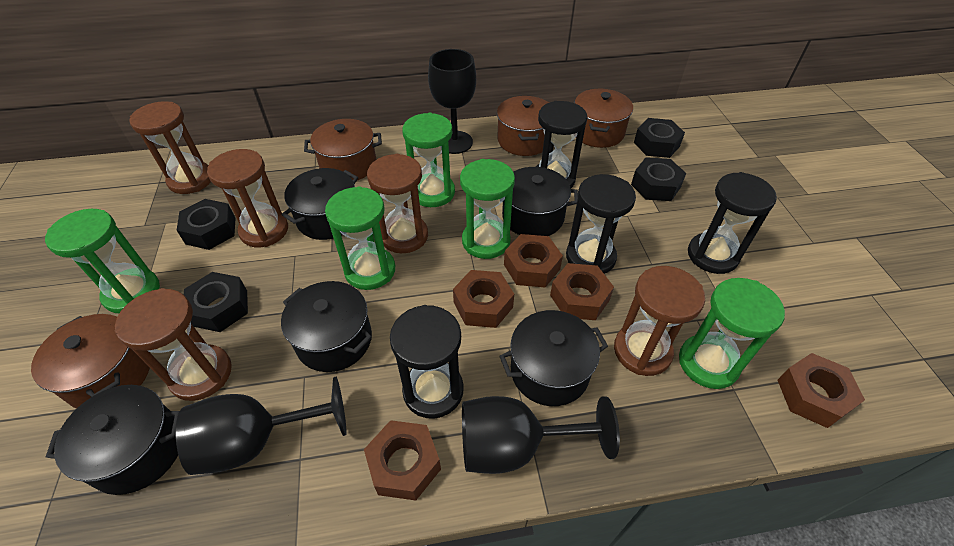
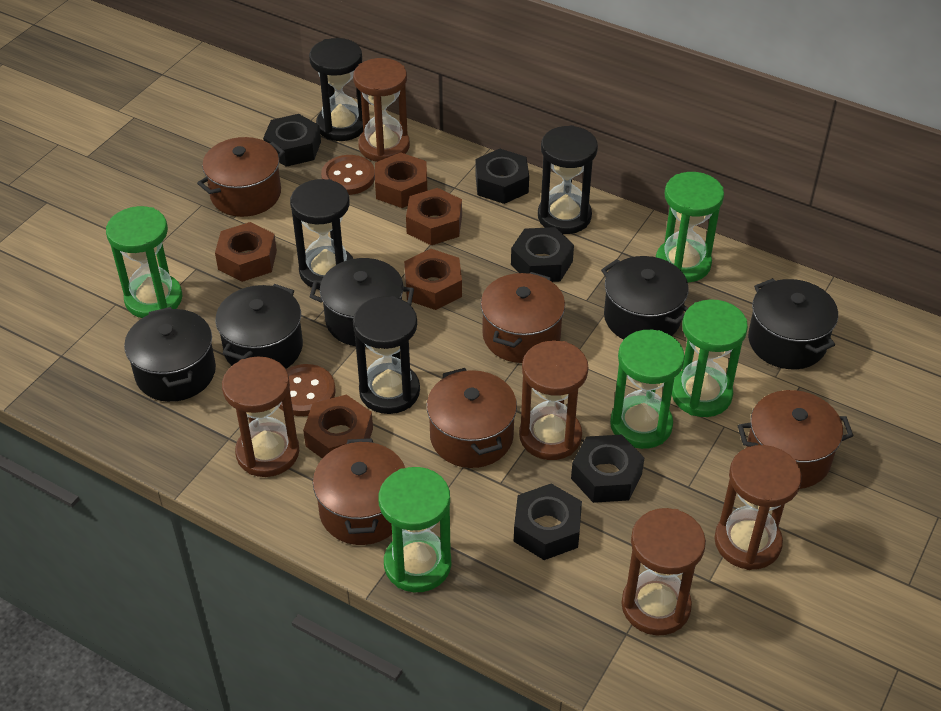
black goblet: [176,377,346,475] [428,49,476,154] [462,396,620,474] = 3 -> none = 0
black nut: [177,199,236,250] [184,272,248,332] [631,157,686,201] [634,118,685,158] = 4 -> [263,114,321,167] [475,149,529,204] [511,227,574,282] [514,483,582,560] [571,435,644,503] = 5
brown button: none = 0 -> [279,364,336,416] [321,155,375,195] = 2
brown pot: [31,314,150,409] [304,119,382,180] [497,96,549,156] [574,89,633,148] = 4 -> [197,137,285,217] [313,438,405,545] [427,368,517,468] [481,272,565,363] [738,390,854,489] = 5

